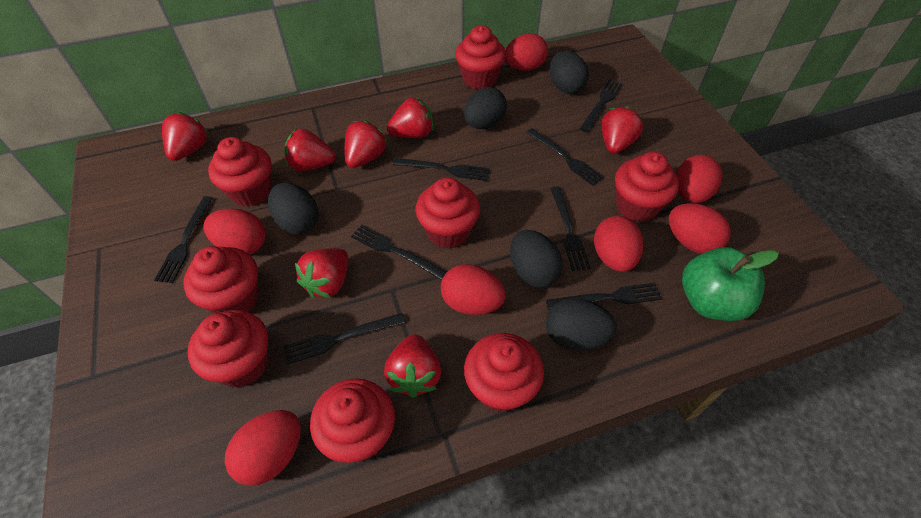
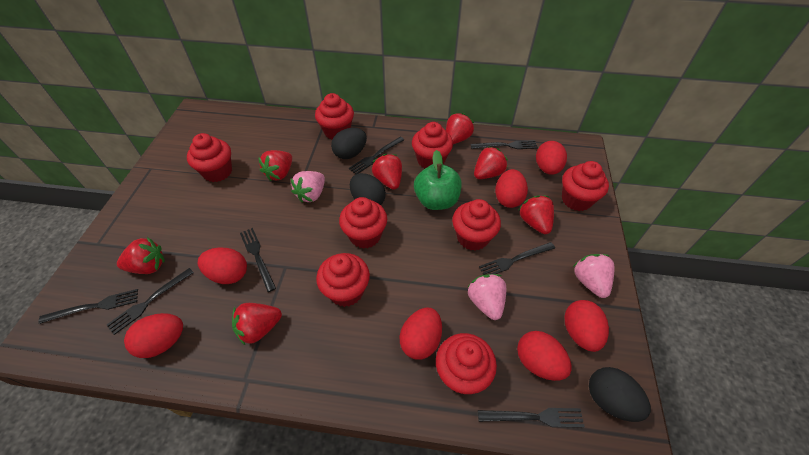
black egg: [268,183,319,234] [464,87,507,129] [510,230,563,288] [546,298,617,351] [550,51,589,94] = 5 -> [331,128,367,159] [350,173,386,205] [589,367,651,422] = 3
black fork: [154,196,213,283] [283,313,405,365] [351,225,447,280] [393,158,490,181] [526,128,604,186] [546,283,662,310] [550,187,591,271] [580,80,622,132] = 8 -> [39,289,138,324] [107,268,194,335] [240,228,276,292] [349,137,404,174] [471,140,538,149] [478,408,585,428] [479,242,555,275] = 7
pink strawberry: none = 0 -> [291,171,325,203] [467,274,506,320] [573,254,615,298] = 3

